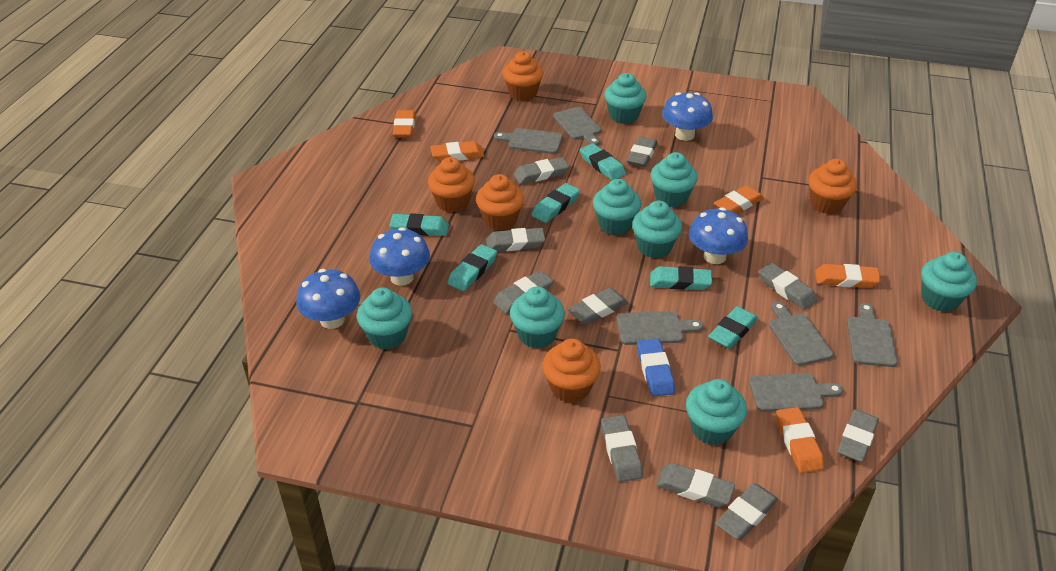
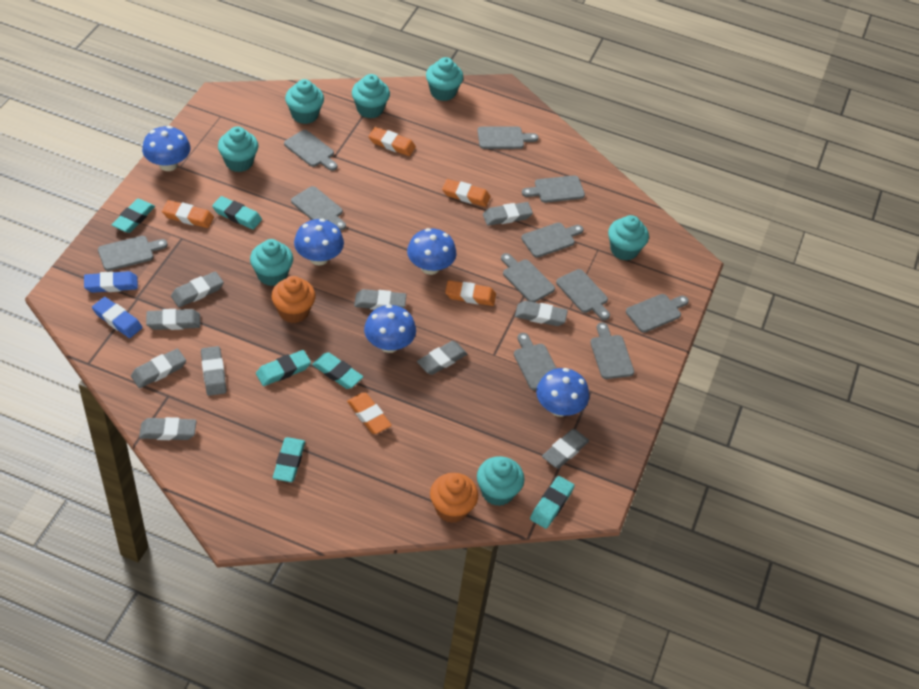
blue eraser: [637,338,675,396] = 1 -> [84,271,138,293] [92,297,142,338] = 2
blue mushroom: [296,269,360,329] [369,227,430,286] [662,92,713,141] [689,207,748,264] = 4 -> [142,126,190,171] [294,219,344,266] [364,304,416,353] [407,228,456,275] [536,368,589,417] = 5
grey cutting board: [494,128,563,154] [553,107,601,145] [617,311,703,345] [749,373,843,412] [769,302,833,366] [847,303,898,367] = 6 -> [98,236,168,271] [284,130,337,171] [291,186,346,230] [477,126,538,149] [501,253,555,302] [514,333,557,390] [521,223,584,258] [522,175,585,203] [556,269,610,320] [590,322,634,379] [626,294,689,333] = 11
orange cupcake: [428,157,475,213] [476,174,524,231] [503,51,543,101] [542,339,601,403] [808,159,857,214] = 5 -> [271,276,316,323] [430,473,478,523] = 2
turquoise cupcake: [357,287,412,349] [510,286,565,348] [593,179,641,235] [604,73,647,124] [632,201,682,258] [650,152,698,207] [686,379,747,445] [921,252,977,312] = 8 -> [218,126,258,172] [250,239,293,286] [285,79,324,124] [352,74,390,118] [426,57,463,101] [477,456,524,506] [608,215,649,261] = 7

